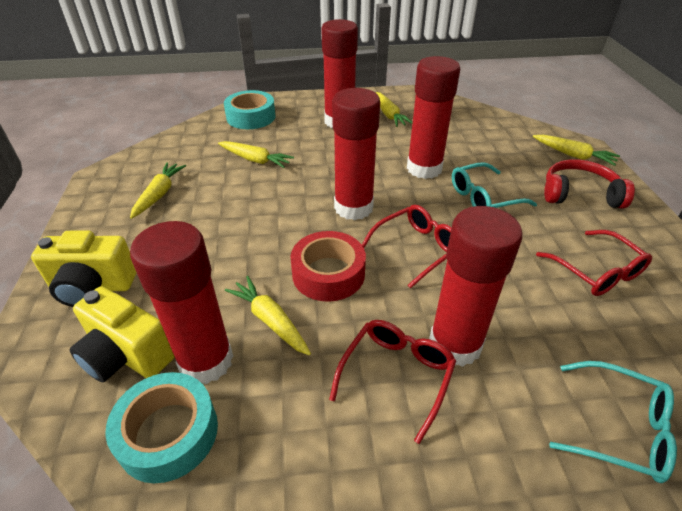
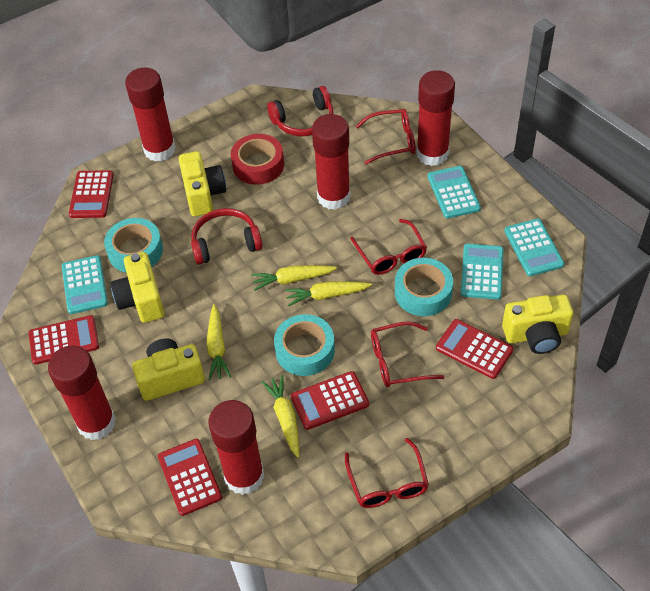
red calculator: none = 0 -> [29,315,99,365] [69,170,114,218] [158,439,222,516] [291,371,369,430] [436,319,514,379] = 5
red glasses: [329,320,456,444] [362,205,452,289] [536,230,652,296] = 3 -> [345,438,429,508] [350,219,427,275] [356,109,415,165] [371,321,444,387] = 4
red headphones: [544,159,635,209] = 1 -> [191,208,263,265] [267,86,333,136] = 2
turquoise calculator: none = 0 -> [62,255,108,314] [428,166,481,219] [461,244,503,300] [504,219,564,276] = 4
turquoise glasses: [452,162,537,208] [549,361,677,483] = 2 -> none = 0
turquoise tape: [105,372,218,483] [224,90,276,129] = 2 -> [104,218,163,273] [274,314,335,376] [395,258,453,316] = 3
yellow camera: [31,231,137,307] [70,286,175,382] = 2 -> [111,252,165,323] [132,338,205,401] [179,151,226,216] [502,295,573,354] = 4
yellow carrot: [130,163,186,219] [218,141,294,168] [225,276,311,355] [375,92,413,127] [533,135,620,166] = 5 -> [207,304,231,380] [251,265,337,291] [262,375,299,458] [285,281,372,306] = 4

